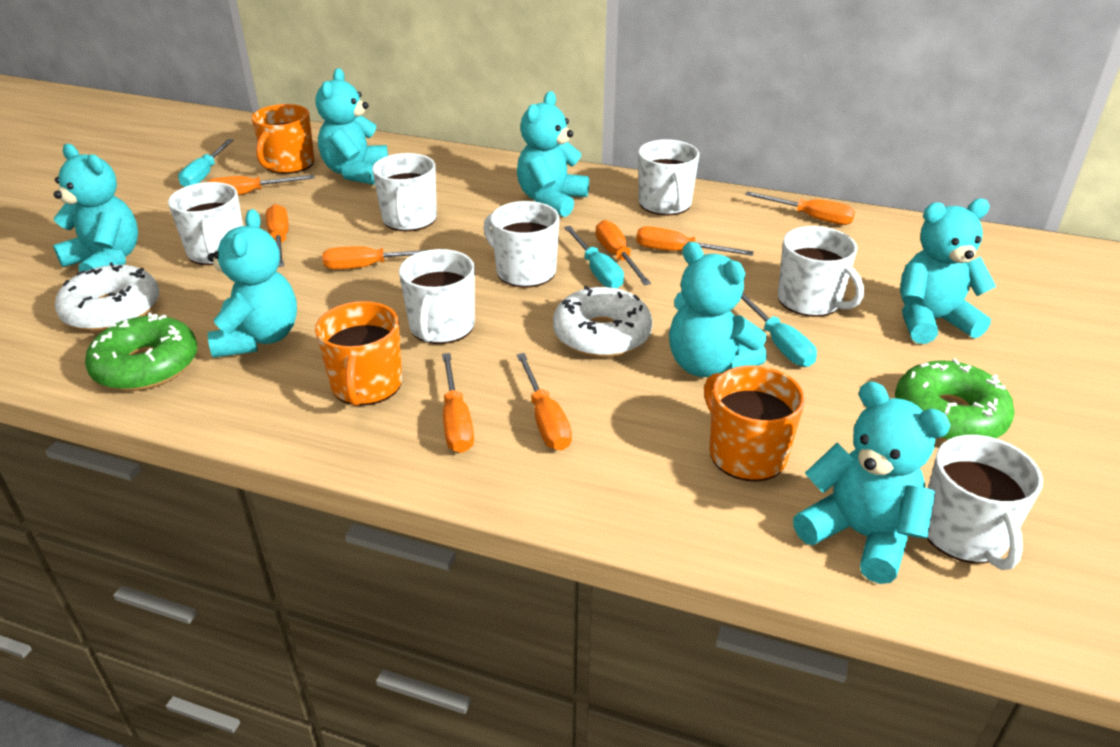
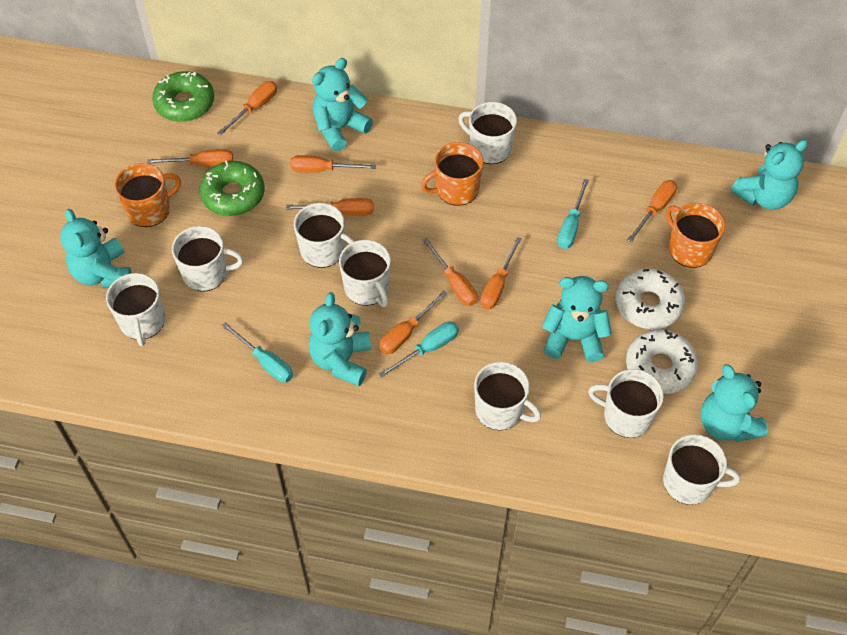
turquoise teddy bear: [53,144,138,272] [208,209,297,358] [316,68,388,185] [517,91,589,217] [669,242,767,377] [793,382,950,584] [900,199,996,344] = 7 -> [60,209,132,288] [309,292,371,386] [312,58,373,152] [542,276,612,362] [700,364,768,442] [731,139,808,210] = 6
white mug: [168,182,243,265] [372,153,437,231] [399,249,475,344] [484,201,559,288] [638,139,699,215] [778,226,864,317] [927,435,1043,570] = 7 -> [106,273,165,346] [172,226,243,292] [294,203,355,268] [339,240,391,307] [458,102,517,164] [474,362,541,430] [588,369,664,438] [663,434,740,505] = 8

